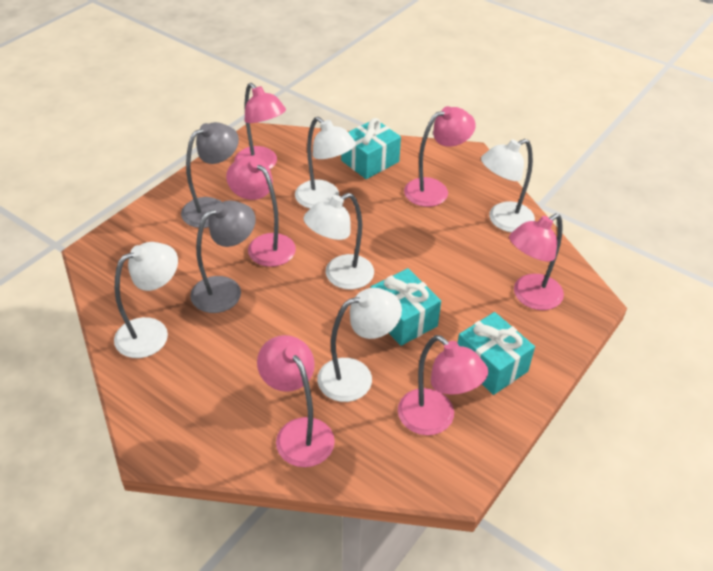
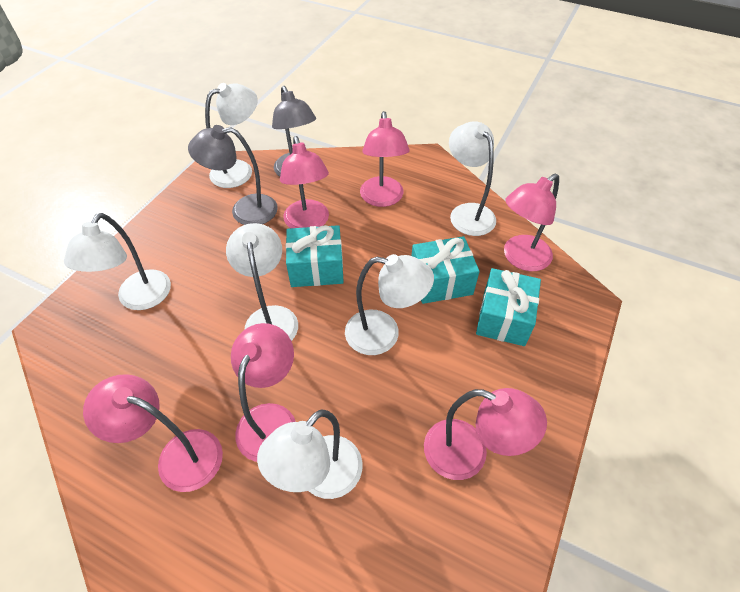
white lamp: [114,242,178,358] [295,117,356,208] [303,193,374,290] [317,288,402,402] [481,139,535,232] = 5 -> [64,213,171,310] [205,83,258,188] [226,223,298,341] [257,410,363,499] [345,254,434,355] [449,121,496,236] = 6

